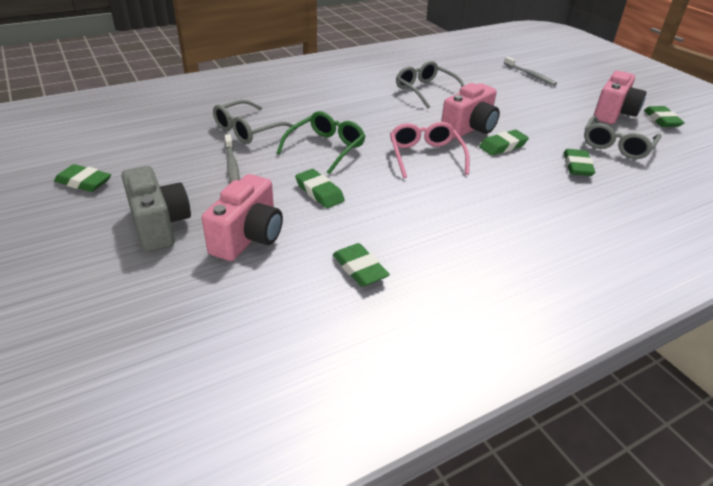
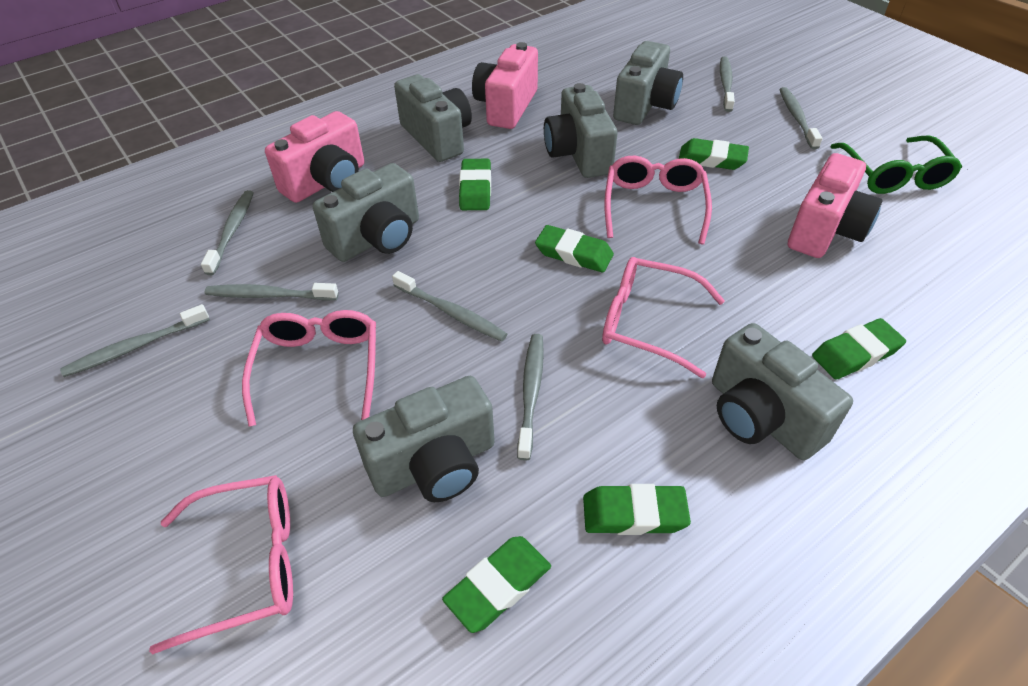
grey camera: [121,166,191,252] = 1 -> [313,163,419,262] [353,376,495,502] [394,74,472,162] [544,83,618,178] [613,41,683,125] [712,323,853,460] = 6
grey glasses: [213,100,297,144] [396,61,465,109] [584,116,661,159] = 3 -> none = 0
grey toothbrush: [225,134,240,183] [504,57,557,86] = 2 -> [60,304,210,377] [201,190,254,275] [204,283,339,301] [392,271,507,342] [517,334,544,461] [720,56,735,112] [779,87,822,150] = 7
pink glasses: [390,122,470,178] = 1 -> [149,475,293,654] [242,310,376,427] [602,257,725,378] [604,156,712,244] = 4

